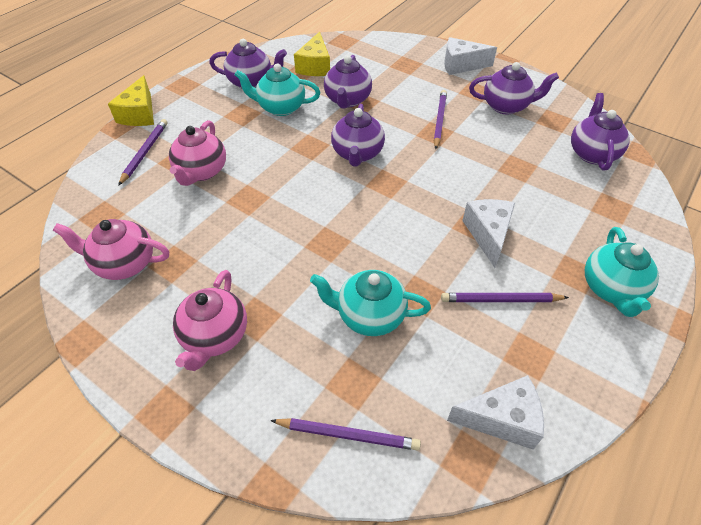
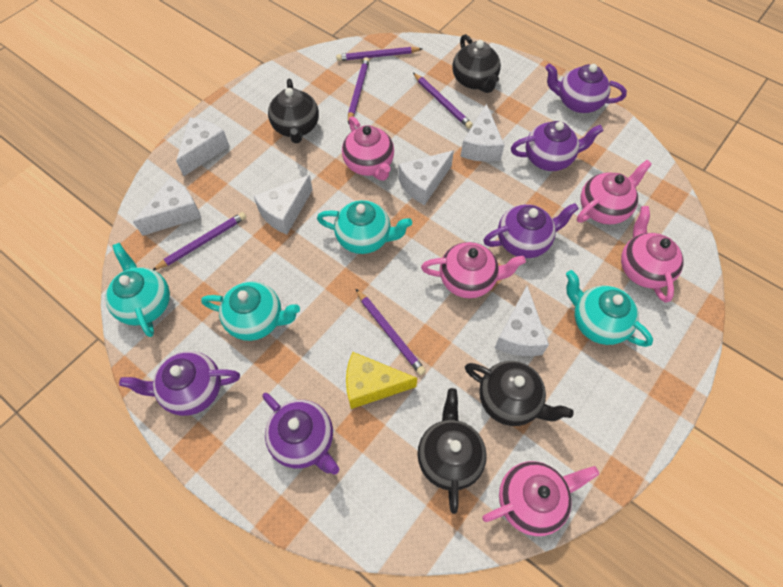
black teapot: none = 0 -> [268,78,319,143] [417,388,487,514] [452,34,501,93] [465,361,574,426] = 4
pink teapot: [53,219,169,280] [169,120,226,186] [173,270,247,371] = 3 -> [342,117,394,181] [421,242,526,298] [482,461,599,536] [577,160,652,225] [621,206,684,303] = 5
purple pencil: [118,119,168,186] [270,418,421,451] [434,90,447,149] [441,293,569,302] = 4 -> [153,212,246,270] [336,47,422,61] [348,57,369,124] [356,289,426,375] [413,73,473,129] = 5
turquoise teapot: [235,64,320,116] [310,270,431,336] [585,227,659,317] = 3 -> [105,243,170,337] [201,282,300,341] [317,200,412,254] [566,270,653,347] = 4
white cheese: [444,37,497,75] [447,375,544,449] [462,199,515,268] = 3 -> [133,178,202,236] [176,118,230,176] [254,175,313,234] [398,150,454,205] [460,104,504,162] [495,286,549,356] = 6
yellow cheese: [108,75,154,126] [294,31,330,76] = 2 -> [346,352,417,409] = 1

